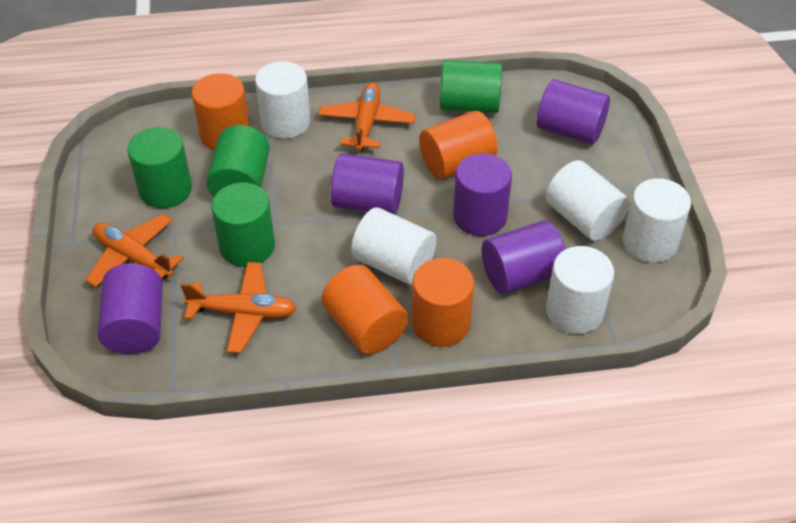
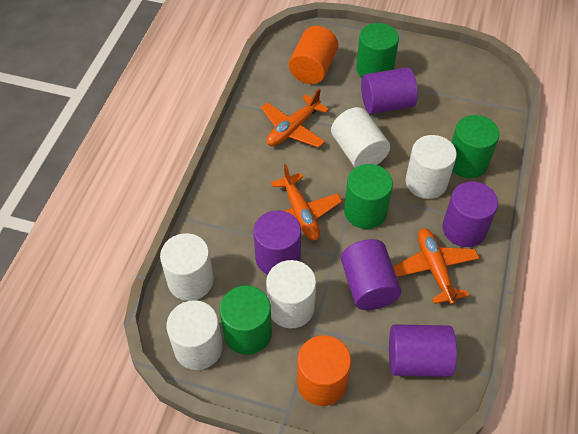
orange cylinder: [192,73,250,150] [321,265,409,354] [412,258,474,347] [419,111,498,179] = 4 -> [289,26,338,84] [297,335,351,406] = 2

